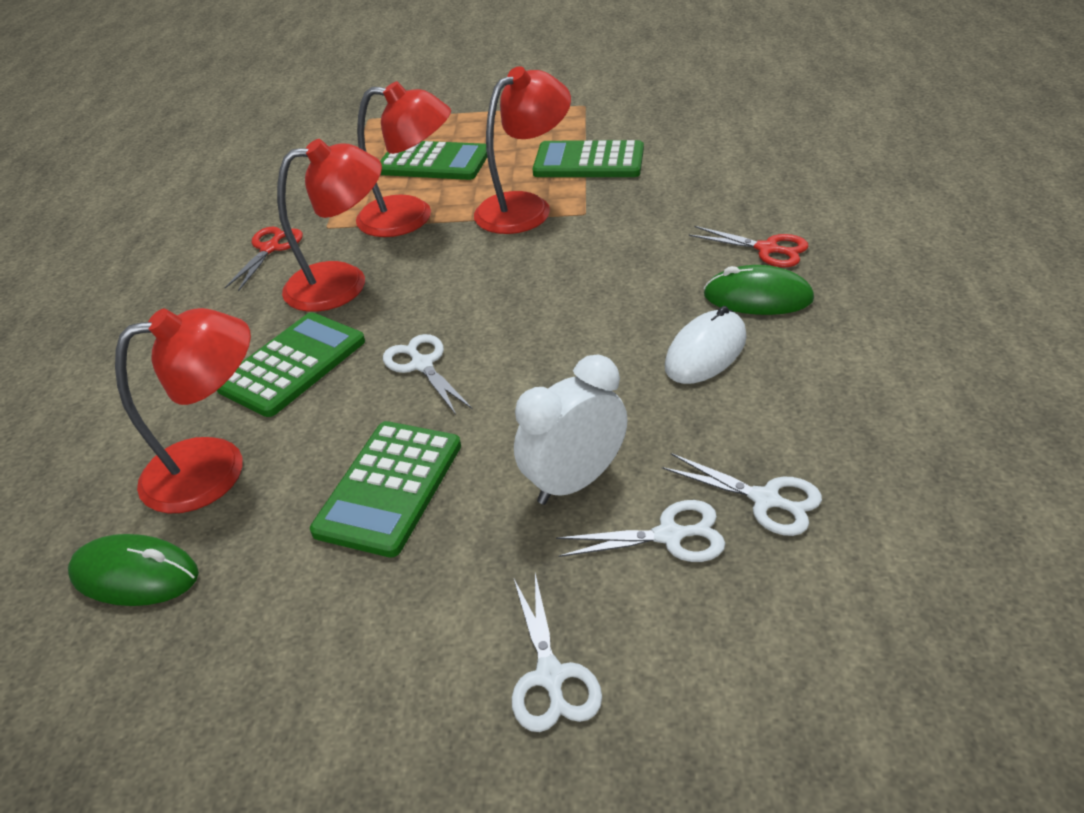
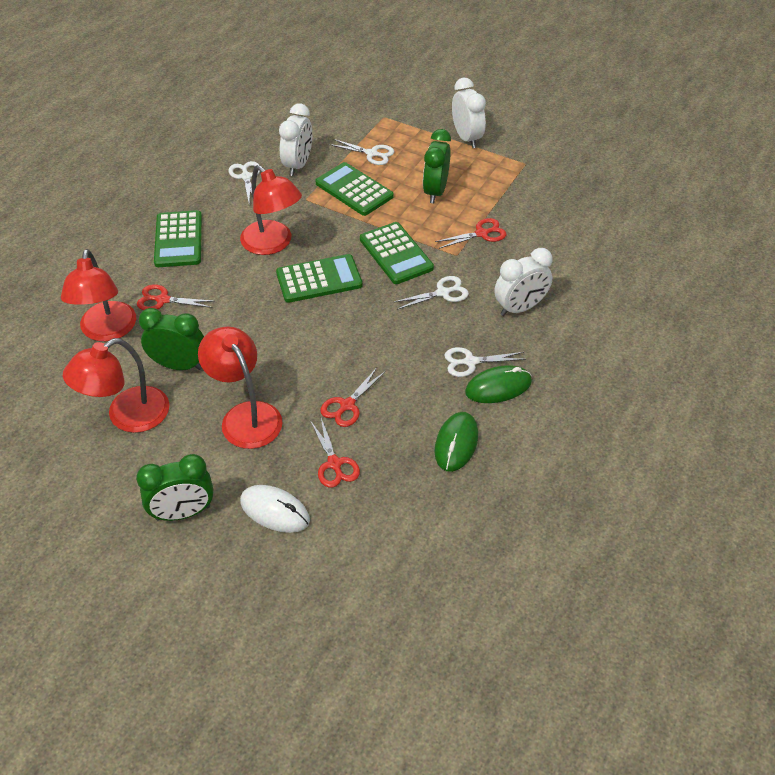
green clock: none = 0 -> [136,454,214,521] [139,308,204,370] [423,129,451,203] = 3
red scissors: [224,227,303,292] [689,226,809,267] = 2 -> [137,284,215,310] [310,418,360,488] [320,368,386,427] [435,218,506,249] = 4
white clock: [514,354,628,505] = 1 -> [279,103,312,176] [452,78,486,148] [494,248,552,316] = 3

